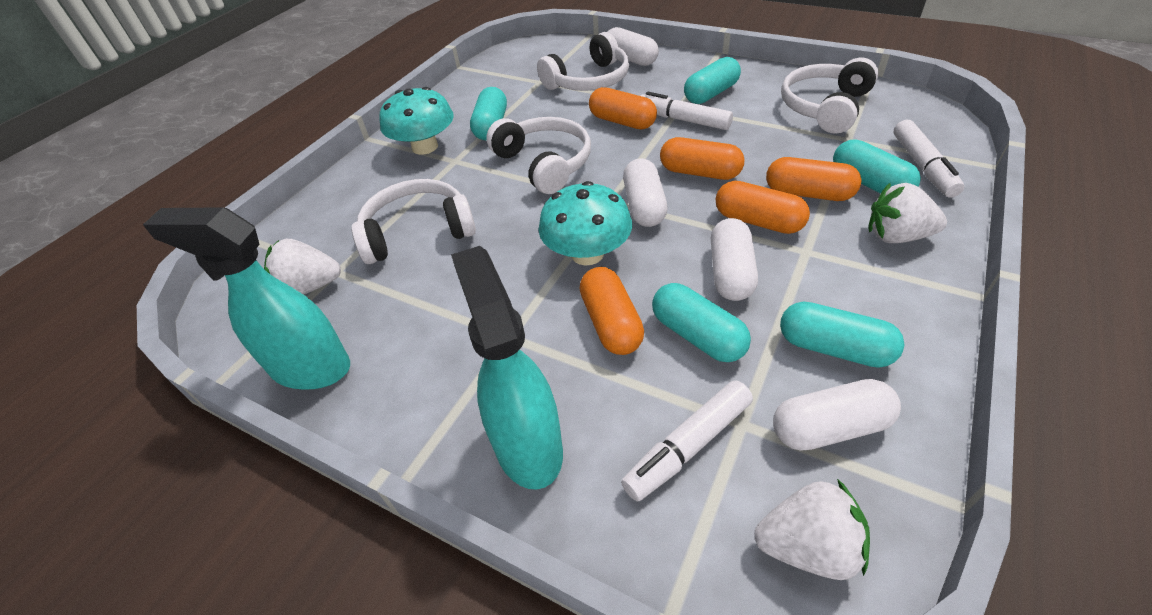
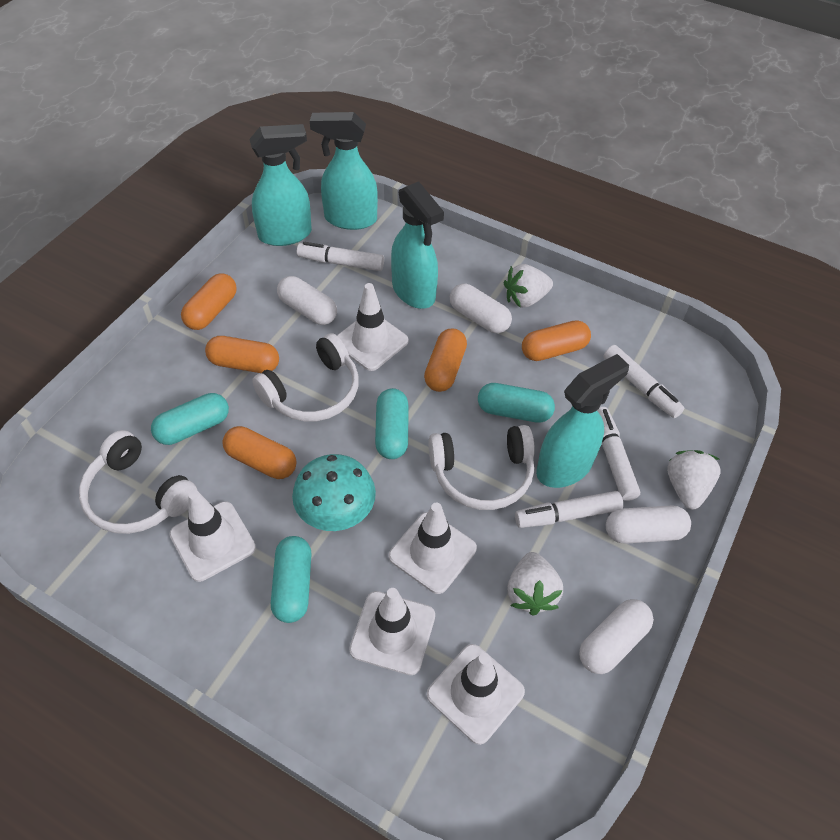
turquoise capsule: [470,87,507,140] [652,283,751,362] [684,57,741,104] [780,302,904,368] [833,139,921,194] = 5 -> [151,393,229,445] [271,536,311,623] [375,388,408,459] [478,383,555,423] = 4
turquoise mushroom: [379,87,454,155] [539,181,632,266] = 2 -> [292,454,376,531] = 1
turquoise spray bottle: [143,207,350,390] [451,246,563,490] = 2 -> [249,124,312,246] [310,112,378,230] [391,181,444,309] [536,354,629,488] = 4
white headphones: [352,179,476,264] [486,117,591,194] [537,32,629,91] [781,58,878,134] = 4 -> [79,430,197,534] [252,333,359,422] [429,425,535,510] = 3
white marker: [621,380,753,501] [641,92,733,130] [893,120,965,198] = 3 -> [297,242,384,271] [515,491,623,528] [597,407,640,501] [603,345,684,418] = 4
white traffic cone: none = 0 -> [170,490,256,582] [337,283,408,371] [349,588,435,675] [389,503,477,594] [427,644,525,745] = 5

